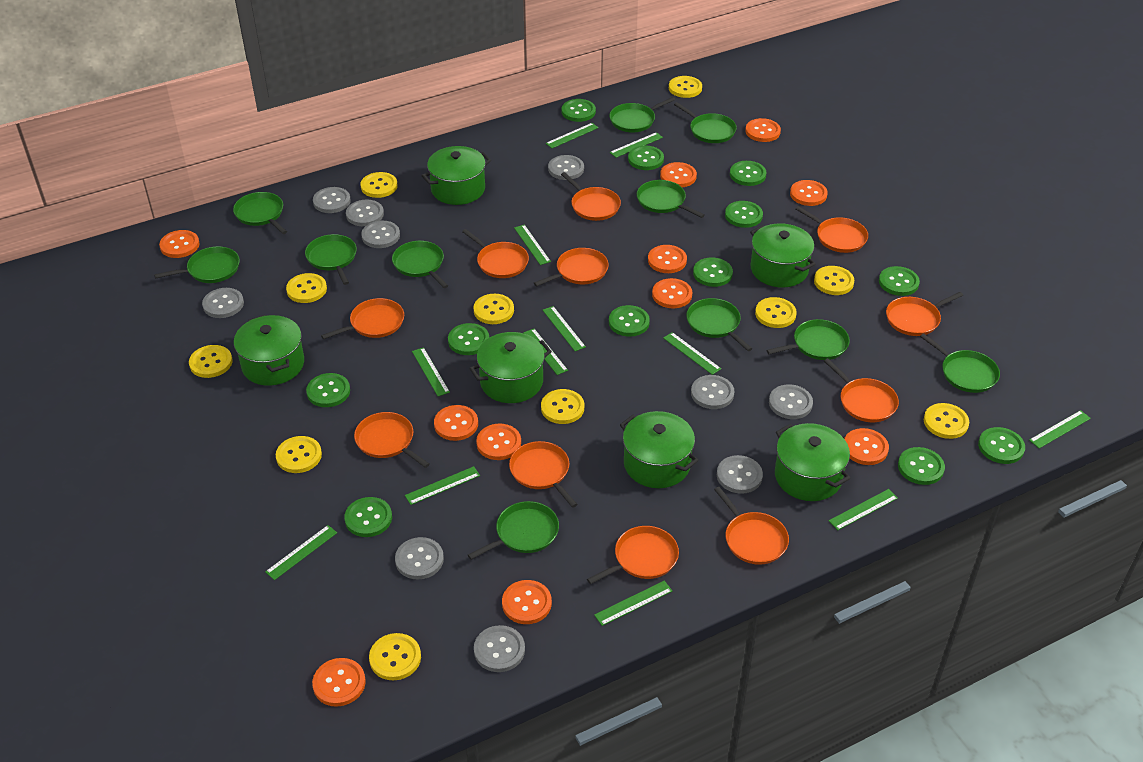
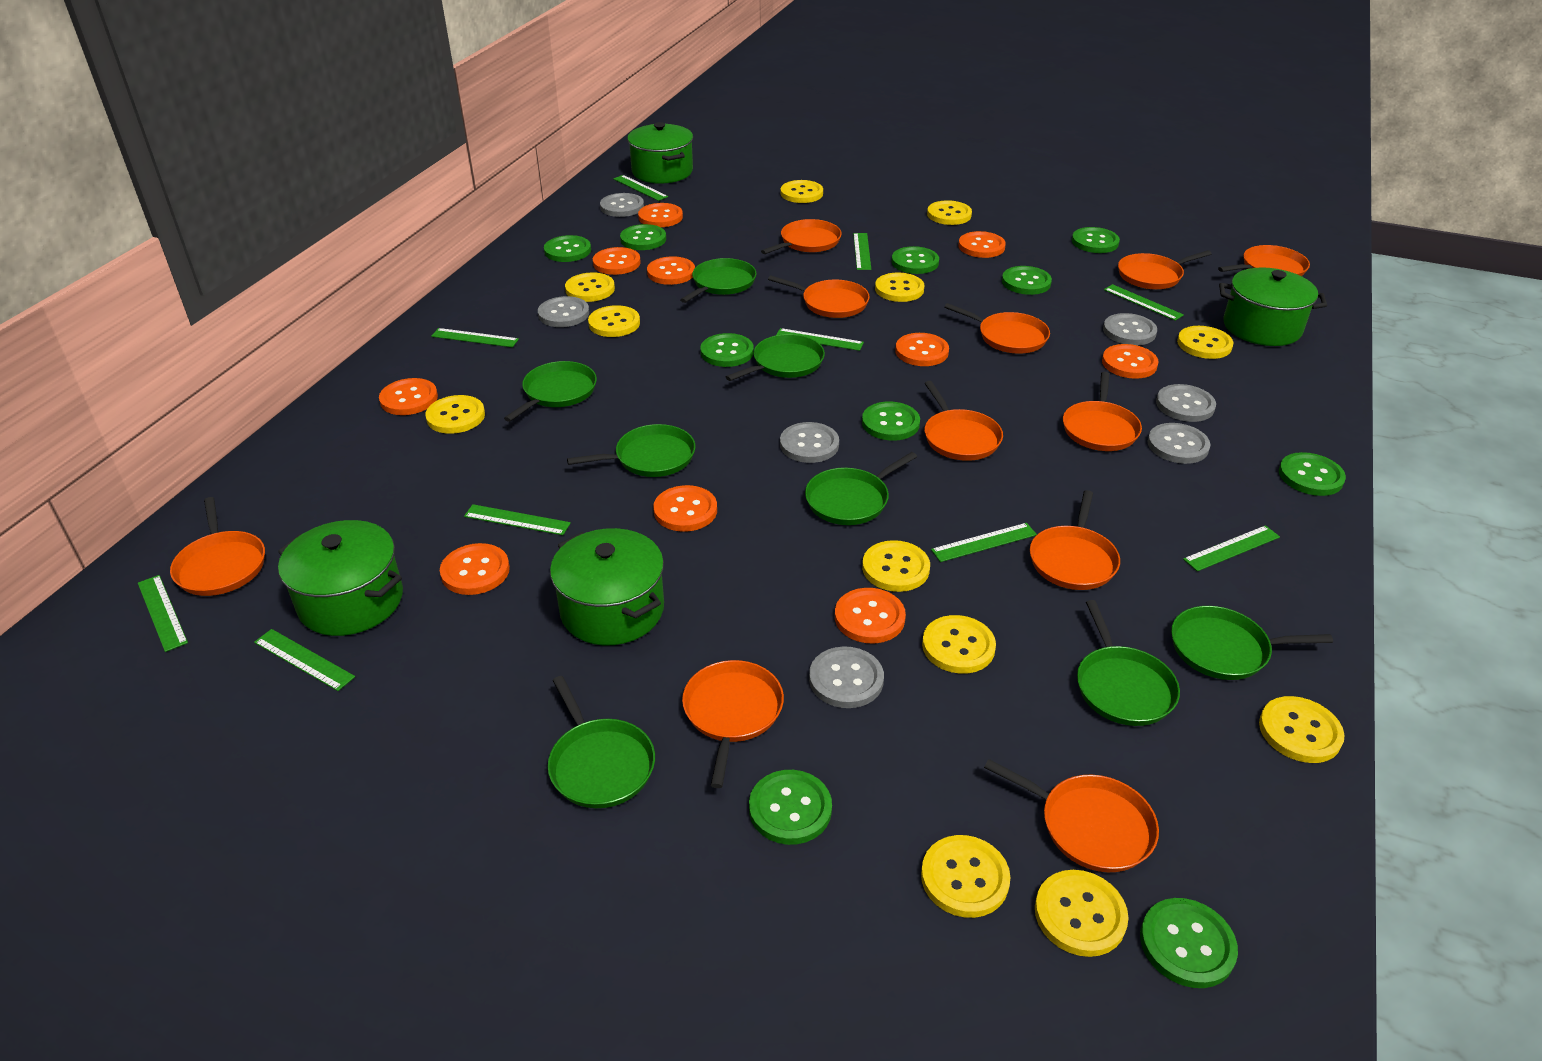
green button: [306,373,350,407] [344,497,392,537] [448,323,489,355] [562,99,596,122] [609,305,650,337] [628,146,664,170] [693,258,733,287] [725,201,763,228] [730,161,766,186] [879,266,920,296] [898,447,945,485] [978,427,1025,464] = 12 -> [544,235,591,262] [620,224,666,250] [700,333,754,367] [749,770,832,845] [862,401,920,441] [892,246,939,274] [1002,266,1052,295] [1072,227,1120,253] [1140,898,1238,988] [1279,452,1346,496] = 10
green pan: [154,246,240,283] [233,192,287,234] [305,234,357,285] [392,241,448,288] [468,501,559,560] [609,97,675,132] [637,180,705,218] [674,102,737,143] [686,298,752,351] [767,319,850,360] [920,333,1000,393] = 11 -> [504,361,597,422] [548,676,655,808] [567,424,695,477] [680,258,757,303] [726,334,825,381] [805,452,917,525] [1077,600,1180,726] [1171,606,1333,680] = 8
green pot: [234,315,304,386] [422,146,491,205] [469,332,552,403] [620,411,698,488] [750,223,815,287] [775,423,850,501] = 6 -> [278,520,403,636] [550,528,664,645] [627,122,693,184] [1219,267,1327,346] = 4
green ruler: [265,525,337,580] [405,466,480,505] [412,347,450,396] [514,225,551,265] [523,329,568,375] [543,306,586,351] [546,123,599,148] [594,581,672,626] [610,132,663,158] [663,332,721,375] [829,489,898,530] [1029,410,1091,448] = 12 -> [138,575,188,652] [254,629,355,691] [431,328,519,347] [464,504,571,535] [613,175,668,201] [776,328,864,351] [853,233,871,270] [931,523,1037,562] [1104,284,1184,321] [1183,525,1280,571] = 10
grey button: [202,288,244,318] [313,187,351,213] [346,200,384,226] [361,221,400,248] [395,537,444,580] [474,625,525,672] [548,155,584,180] [691,375,734,409] [717,455,763,494] [769,384,813,419] = 10 -> [538,296,589,327] [600,193,644,217] [780,422,839,463] [809,646,884,708] [1103,313,1157,345] [1148,423,1210,464] [1156,384,1216,422] = 7
orange button: [159,230,200,258] [312,658,366,707] [434,405,478,441] [476,424,521,460] [502,580,552,624] [648,245,687,273] [652,278,692,308] [660,162,697,187] [745,118,781,142] [790,180,828,206] [844,428,889,465] = 11 -> [379,378,438,415] [440,543,510,595] [593,247,641,275] [638,203,683,227] [647,256,695,285] [653,485,717,532] [835,588,906,643] [895,333,949,366] [959,231,1006,258] [1102,344,1159,379] = 10
yellow button: [189,345,233,378] [276,436,322,473] [286,273,327,303] [361,172,398,198] [369,633,421,680] [474,294,514,324] [541,389,584,424] [669,76,702,98] [755,297,797,328] [814,266,854,295] [924,403,969,439] = 11 -> [425,395,485,434] [565,272,615,302] [588,305,640,337] [781,180,823,203] [862,540,930,592] [875,272,924,302] [921,835,1011,918] [922,615,996,674] [927,200,972,225] [1035,870,1128,957] [1177,326,1234,359] [1259,696,1344,763] = 12

